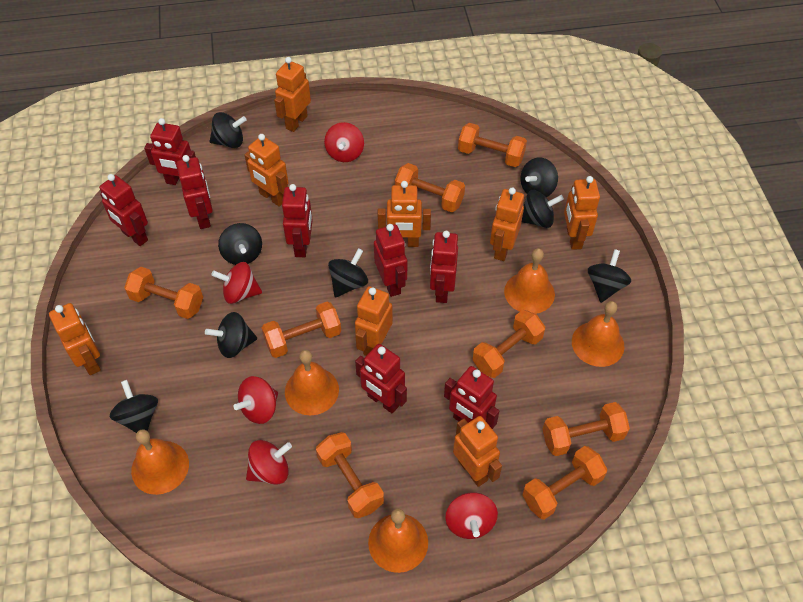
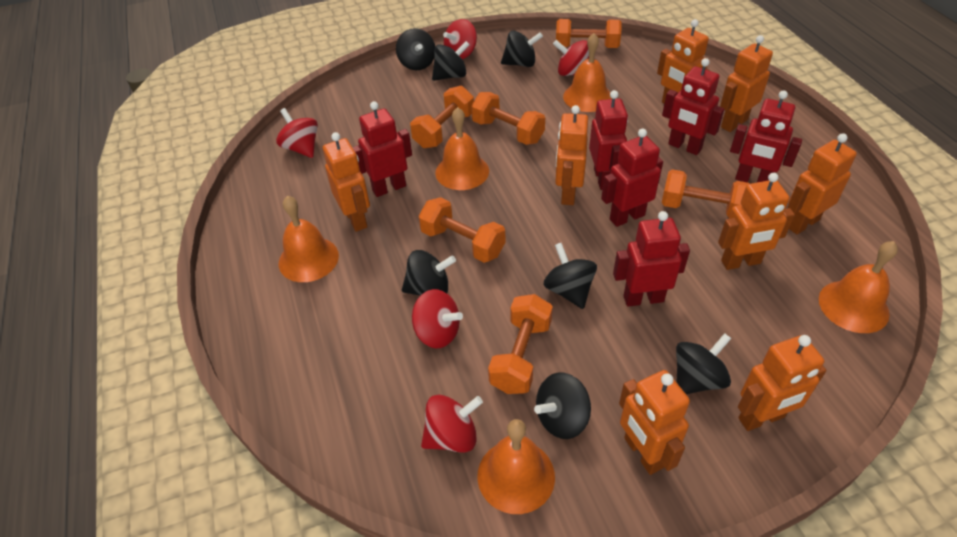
black spinning top: [110,380,158,433] [205,312,257,358] [210,112,247,148] [218,223,262,265] [328,248,368,297] [521,158,558,197] [522,190,564,228] [588,249,631,303] = 8 -> [396,28,435,70] [402,250,456,296] [432,41,470,81] [501,31,543,67] [534,372,591,439] [544,243,597,309] [676,333,731,394] = 7
orange dumbbell: [124,267,203,319] [262,302,341,358] [316,432,384,518] [395,163,465,212] [458,123,527,167] [472,310,545,378] [523,446,607,520] [543,402,630,456] = 8 -> [410,86,474,148] [419,197,505,263] [471,92,545,145] [488,294,553,394] [556,19,622,48] [662,169,750,217] = 6
red robot: [99,174,148,246] [144,118,196,185] [177,155,213,229] [282,184,313,257] [355,344,407,414] [374,224,407,297] [430,231,458,303] [444,366,499,429] = 8 -> [353,101,412,197] [589,90,628,190] [601,128,663,227] [613,211,690,307] [662,58,725,155] [730,90,802,182] = 6

